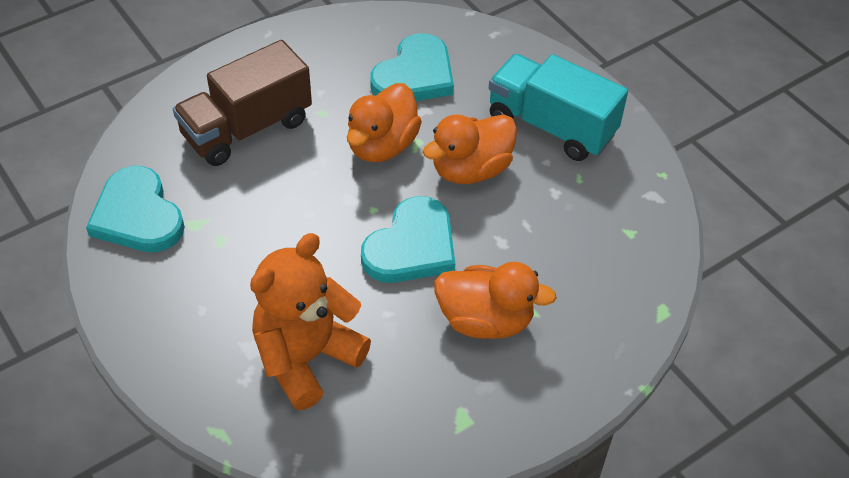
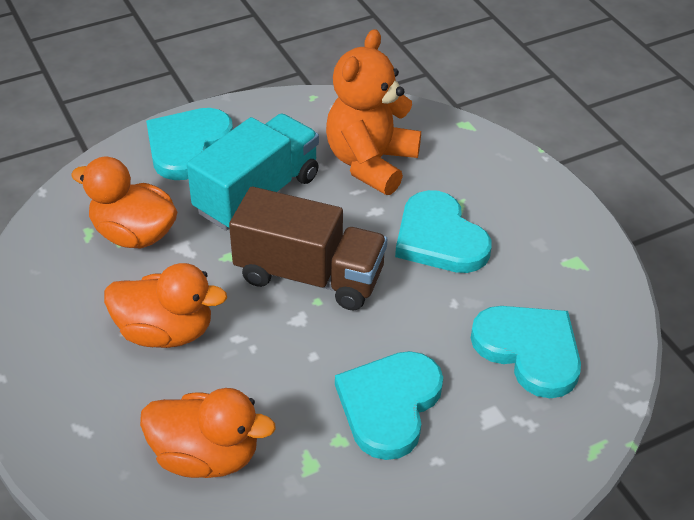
turquoise heart: [86,166,185,252] [361,196,455,283] [370,33,454,101] = 3 -> [146,108,233,180] [335,351,443,460] [395,190,492,273] [471,306,581,398] = 4

